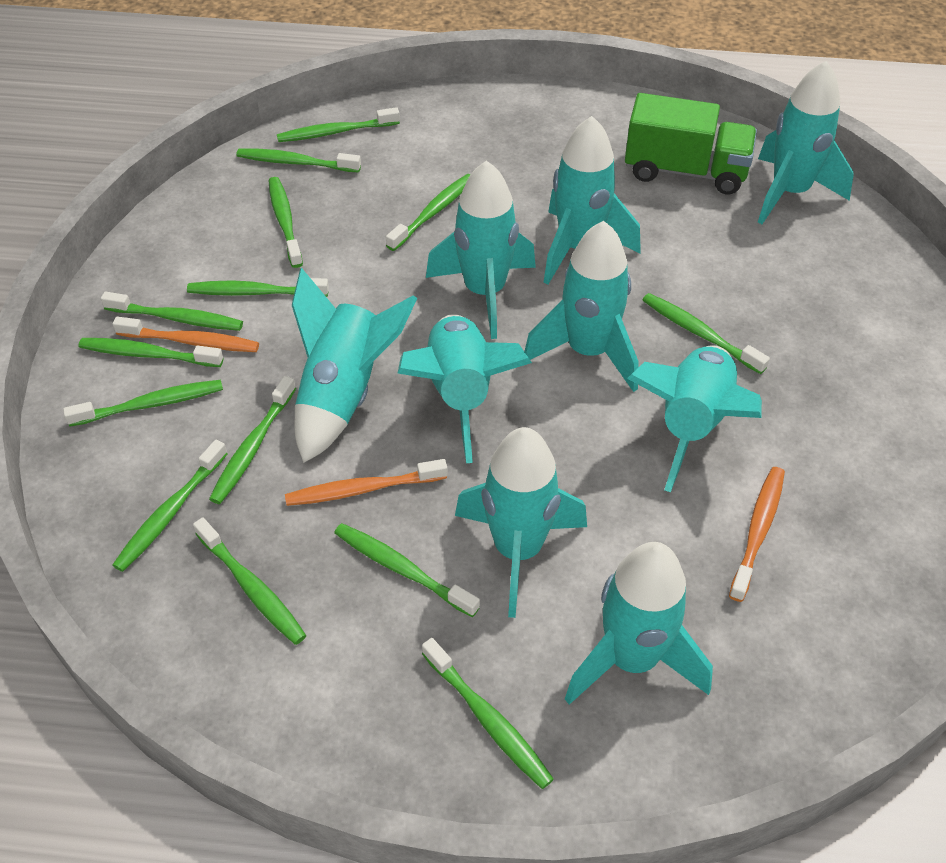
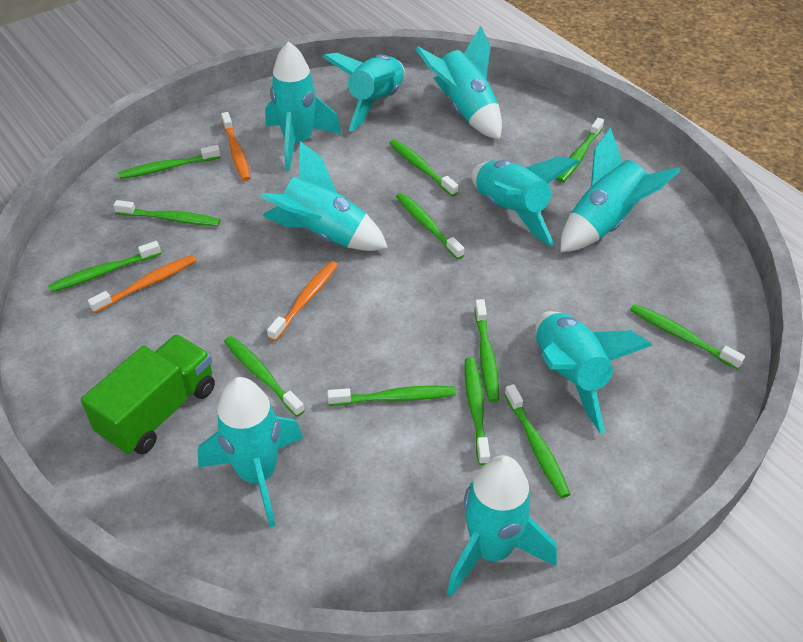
green toothbrush: [63,380,223,427] [79,338,223,367] [101,292,243,331] [112,440,228,572] [187,278,329,297] [193,517,307,645] [209,376,296,504] [236,149,361,173] [268,177,303,268] [277,107,400,142] [334,523,480,617] [386,174,471,251] [422,638,554,789] [643,293,770,374] = 14 -> [48,241,161,292] [114,200,221,226] [118,145,221,179] [224,336,305,417] [327,386,456,406] [389,139,458,196] [396,193,464,260] [465,357,490,465] [475,299,499,402] [504,384,570,498] [557,118,604,183] [630,304,745,369] = 12

